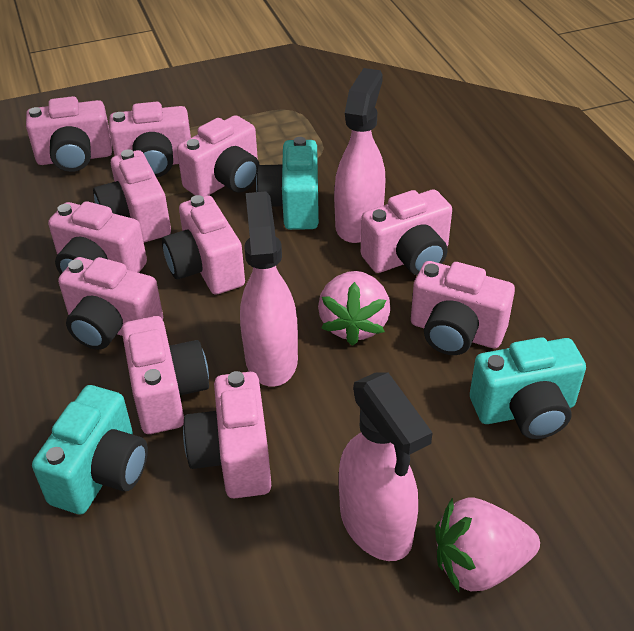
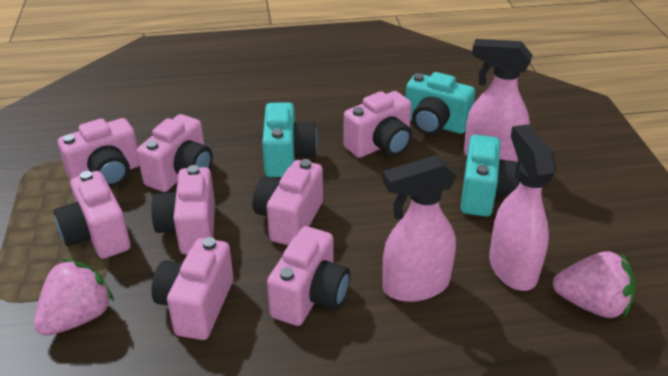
pink camera: [26,96,112,172] [48,201,147,274] [58,257,163,350] [93,149,171,242] [109,102,191,177] [122,316,209,434] [162,195,245,295] [177,115,260,196] [183,371,271,499] [361,189,452,275] [411,261,515,355] = 11 -> [53,171,131,259] [58,118,140,187] [137,114,213,192] [151,165,215,255] [152,237,233,340] [253,159,323,245] [267,226,350,326] [343,91,412,158] = 8

